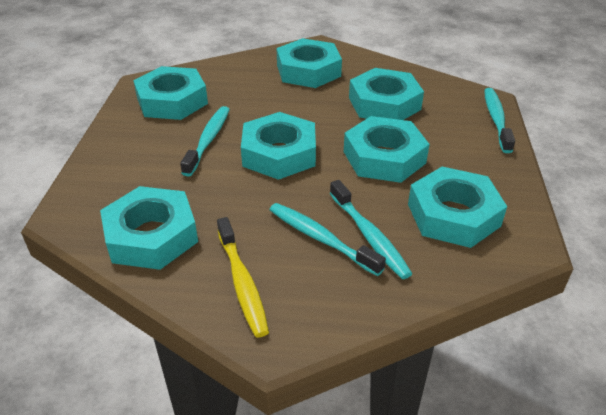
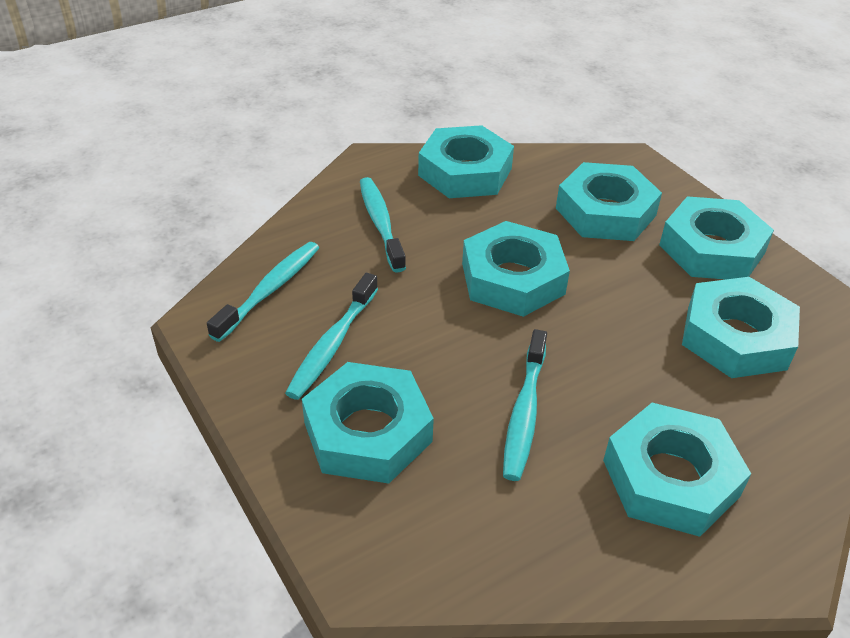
yellow toothbrush: [217,217,269,337] = 1 -> none = 0

